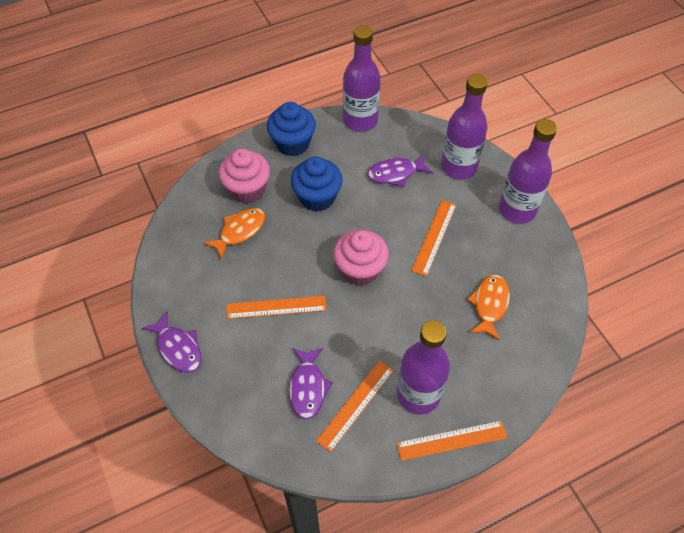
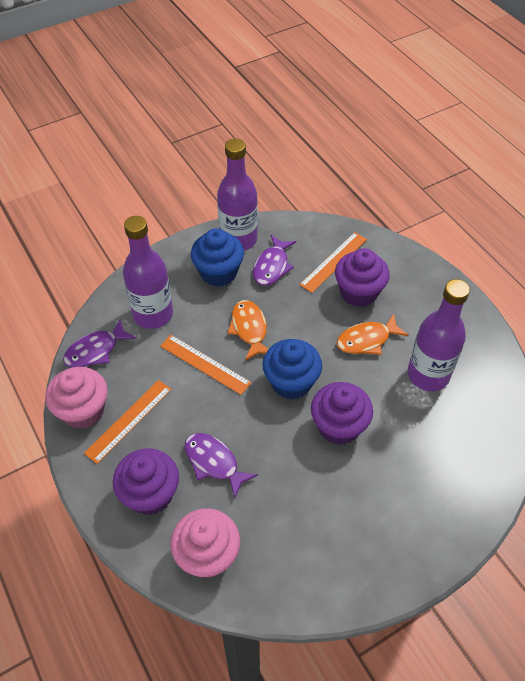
orange ruler: [227,296,327,319] [316,360,394,452] [397,421,507,461] [411,200,456,277] = 4 -> [84,380,172,464] [160,335,251,395] [299,232,367,293] = 3
purple bottle: [343,25,381,132] [397,320,450,414] [441,74,488,180] [499,119,557,224] = 4 -> [123,216,173,329] [217,138,258,251] [407,279,470,391] = 3
purple cupcake: none = 0 -> [113,448,179,515] [311,382,373,445] [335,248,390,307] = 3

